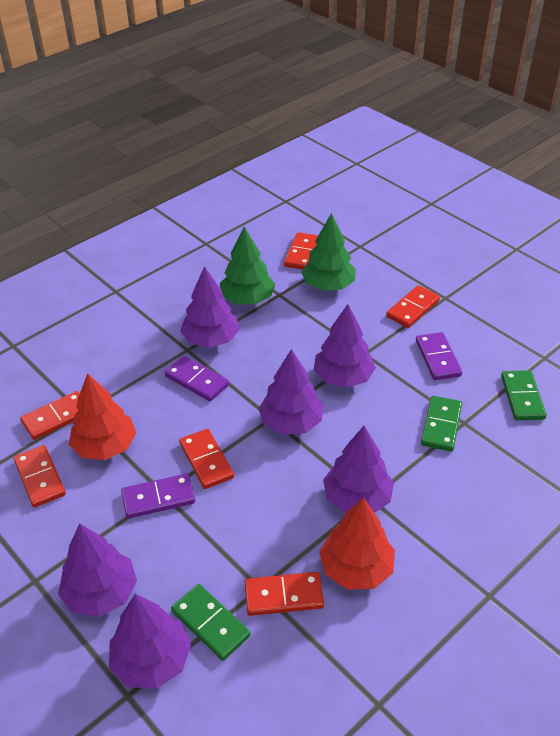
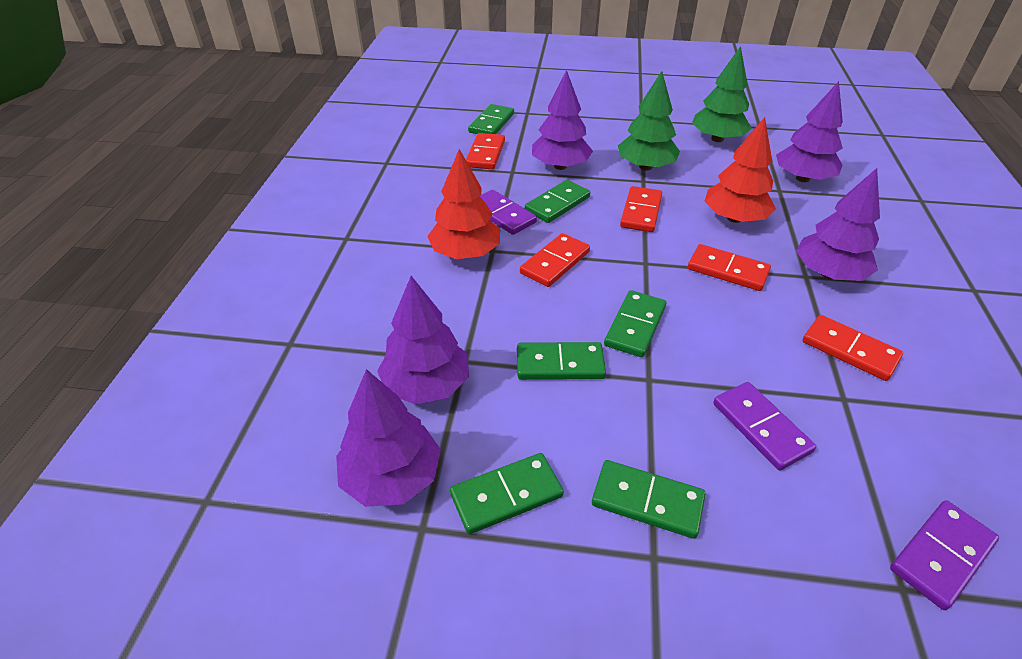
green domino: [171,584,251,661] [421,396,462,452] [501,370,547,420] = 3 -> [450,453,564,534] [468,104,514,134] [517,342,606,380] [525,180,590,223] [592,460,705,539] [604,290,666,357] = 6
purple tree: [58,523,137,617] [109,594,191,689] [180,266,240,348] [258,349,323,435] [314,304,376,388] [323,426,394,513] = 6 -> [336,369,441,507] [377,276,469,405] [532,70,593,170] [776,81,843,182] [796,168,880,281] = 5
red domino: [14,445,66,507] [20,391,80,440] [179,429,234,489] [245,572,324,616] [284,232,318,270] [386,285,440,328] = 6 -> [466,133,505,170] [520,233,590,287] [620,186,662,232] [688,244,771,291] [803,315,903,381] = 5

